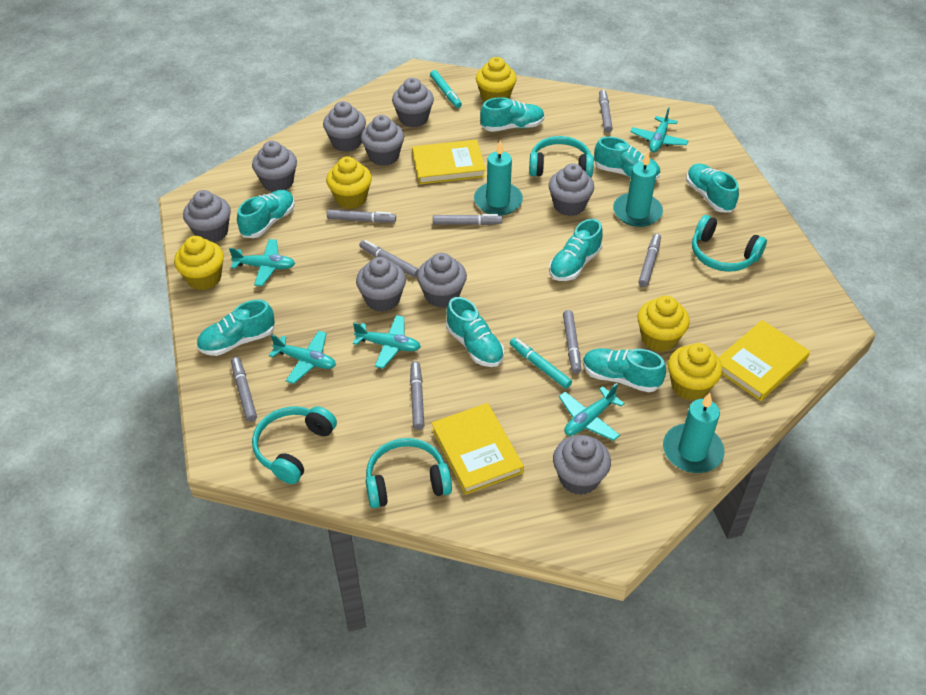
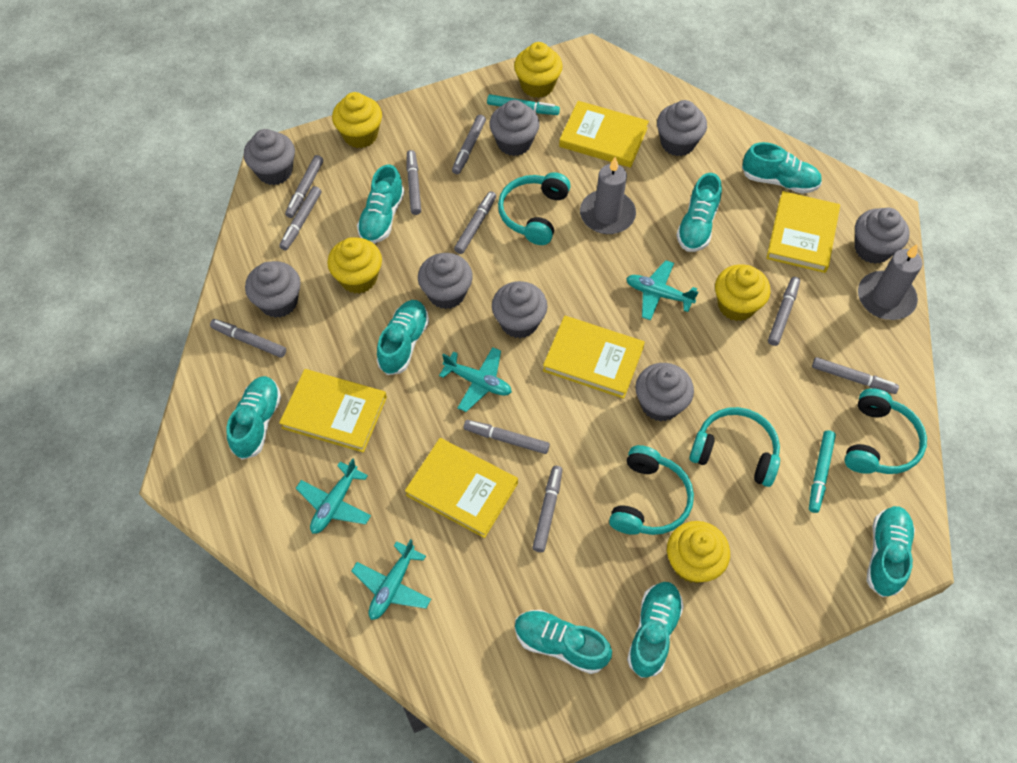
grey candle: none = 0 -> [580,157,636,234] [858,244,922,320] = 2
grey cupcake: [183,190,231,243] [252,141,297,192] [323,101,366,152] [356,257,406,312] [361,115,404,166] [392,78,434,127] [417,253,467,308] [549,163,594,216] [553,435,611,495] = 9 -> [244,129,295,185] [245,261,301,318] [418,253,473,309] [489,100,540,156] [492,281,548,338] [635,363,694,422] [657,100,707,156] [855,207,909,264] = 8
grey marker: [231,357,257,422] [327,209,396,223] [359,240,419,277] [410,361,424,430] [433,214,502,225] [563,310,581,374] [599,89,613,133] [638,233,661,287] = 8 -> [210,319,286,358] [279,186,321,250] [285,155,323,218] [407,150,421,215] [452,115,486,174] [454,191,496,254] [464,420,550,454] [532,466,562,552] [768,277,800,346] [812,357,899,394] = 10
turquoise candle: [474,140,523,216] [613,152,663,227] [663,393,725,473] = 3 -> none = 0
turquoise plane: [229,239,295,286] [269,331,336,384] [353,315,421,368] [559,383,625,441] [630,107,689,152] = 5 -> [296,458,371,534] [352,539,431,620] [439,347,512,412] [626,260,698,320] = 4
yellow book: [412,139,486,184] [431,403,524,495] [718,320,810,401] = 3 -> [279,369,387,453] [405,438,518,538] [543,316,645,399] [559,101,649,168] [766,191,840,273] = 5

